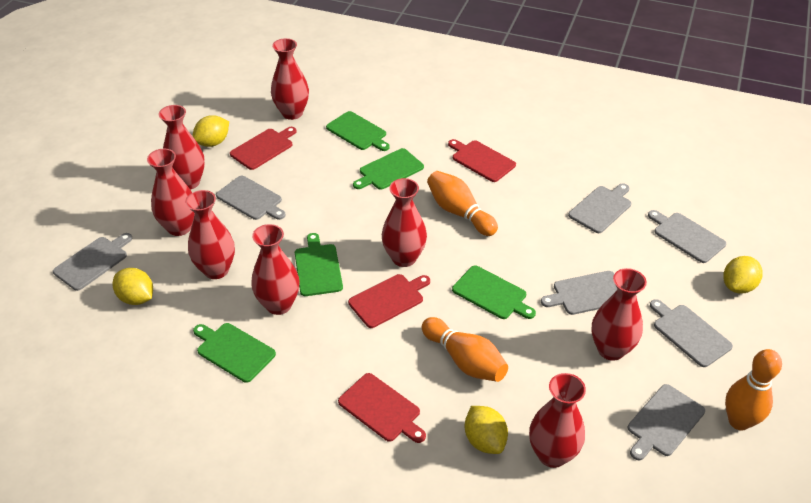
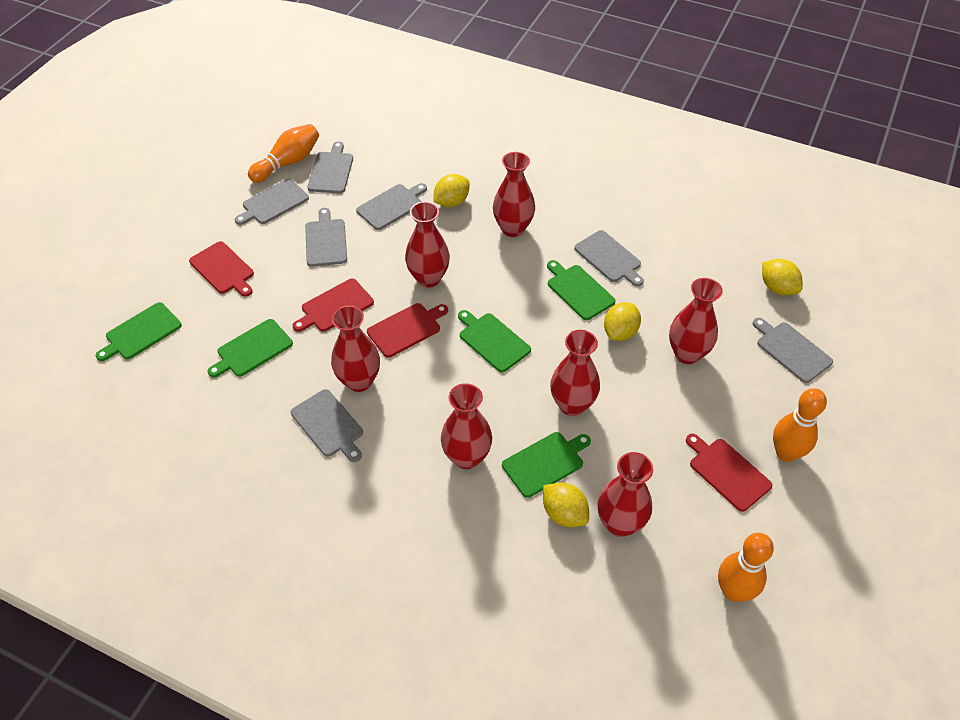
red vase: [147,149,195,236] [159,105,205,190] [185,190,235,279] [251,224,299,315] [271,38,309,120] [382,178,427,267] [529,373,586,468] [591,268,647,361] = 8 -> [331,305,380,392] [405,201,450,288] [441,383,492,469] [493,152,535,237] [550,330,600,416] [598,452,653,537] [669,278,723,364] = 7

